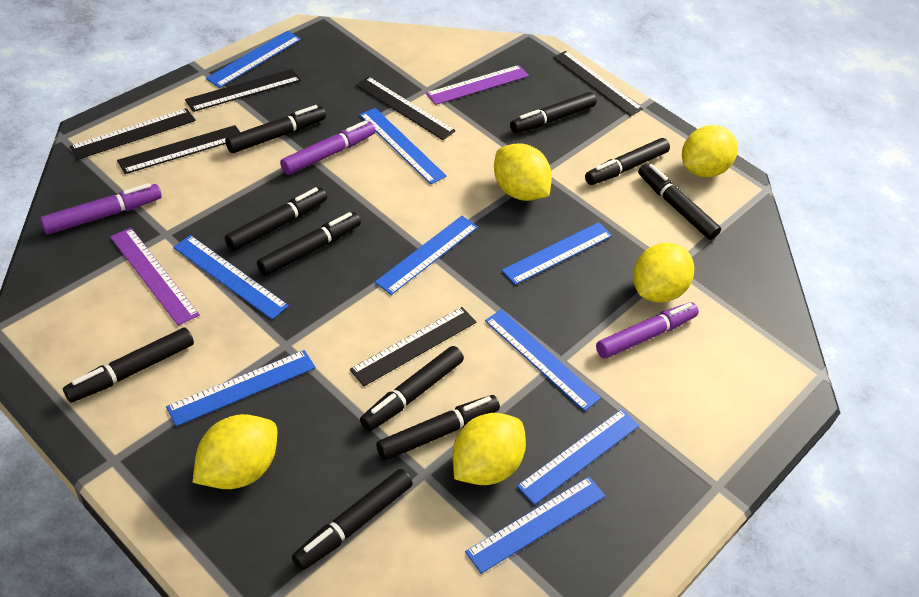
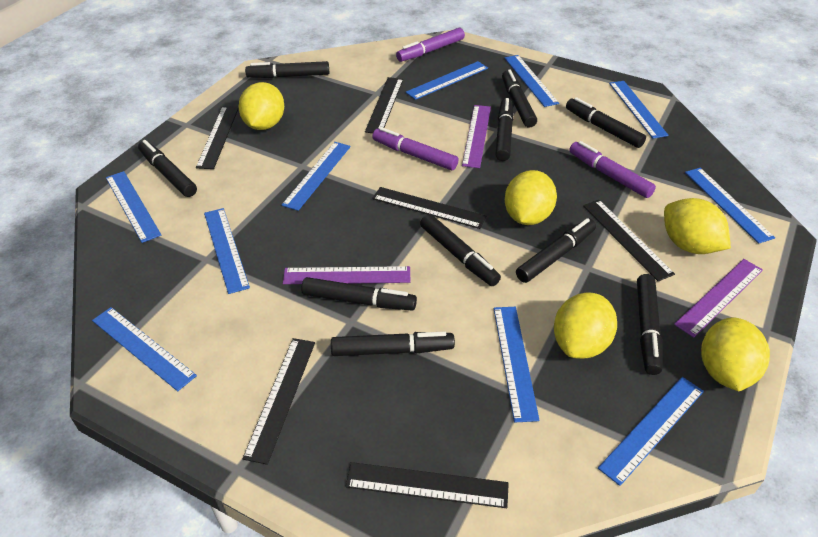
blue ruler: [166,350,316,427] [173,235,289,319] [206,31,301,88] [359,108,447,184] [375,216,478,295] [465,477,605,574] [485,309,601,411] [502,222,612,285] [517,409,640,505] = 9 -> [92,307,197,391] [106,171,161,243] [204,208,250,294] [282,142,351,211] [406,61,488,100] [494,307,540,422] [505,55,559,107] [598,377,704,486] [609,81,669,139] [685,168,775,244] = 10
purple ruler: [110,228,200,326] [426,65,529,105] = 2 -> [283,266,411,284] [462,105,491,168] [674,259,763,338] = 3

